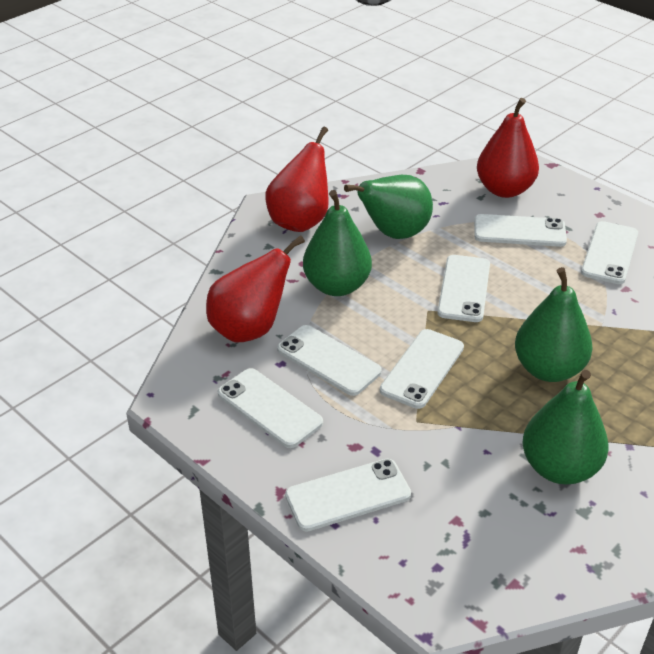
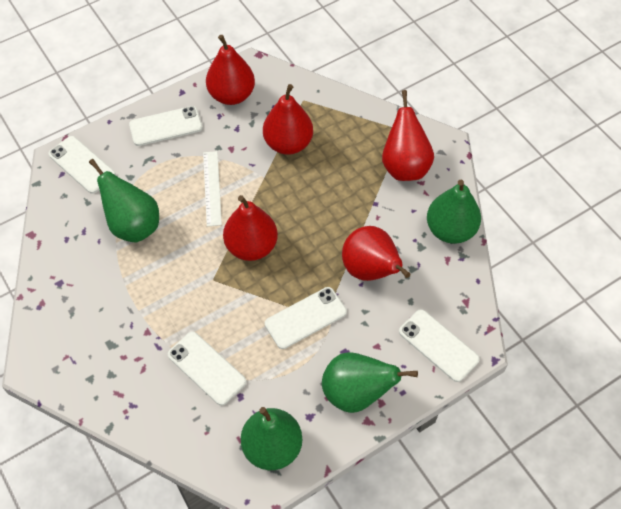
red pear: [206,235,305,342] [265,127,329,232] [477,98,539,198] = 3 -> [206,35,255,105] [223,195,278,261] [263,84,313,155] [342,226,411,281] [382,90,434,181] = 5
white phone: [218,368,323,448] [277,325,382,396] [285,459,411,532] [380,329,464,409] [437,255,490,322] [474,214,567,247] [581,221,638,284] = 7 -> [48,136,116,194] [129,106,202,146] [168,332,246,406] [265,287,347,349] [399,309,480,382] = 5
white ruler: none = 0 -> [203,151,222,226] = 1

